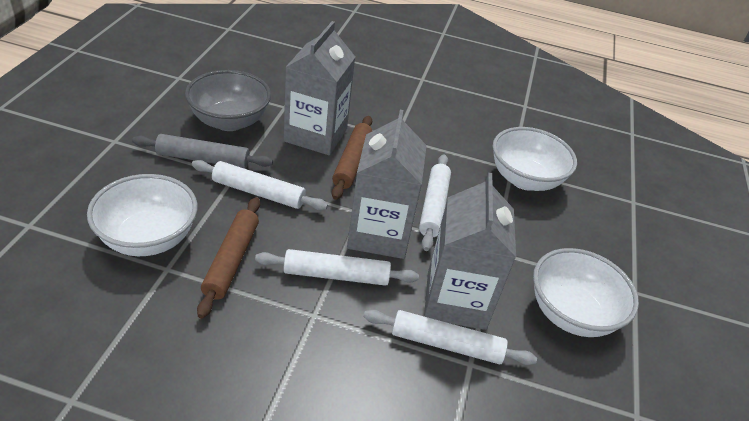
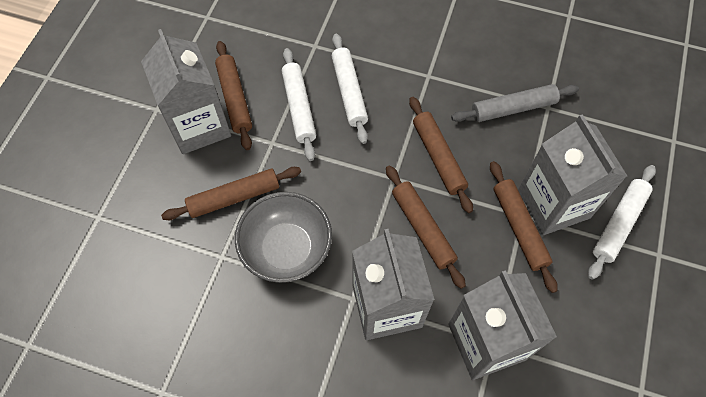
brown rolling pin: [197,197,260,318] [332,116,372,200] = 2 -> [161,167,301,220] [215,41,252,150] [386,165,466,289] [409,97,473,213] [490,161,558,293] = 5
grey carton: [284,21,355,155] [347,110,427,259] [424,173,516,330] = 3 -> [141,29,231,154] [352,229,435,340] [448,270,557,380] [518,114,627,235] = 4
white bowl: [87,174,198,256] [493,127,577,191] [533,248,639,337] = 3 -> none = 0
white rolling pin: [192,160,328,210] [255,249,419,286] [364,309,537,365] [419,154,451,251] = 4 -> [282,48,316,161] [332,34,368,144] [588,165,656,280] = 3

